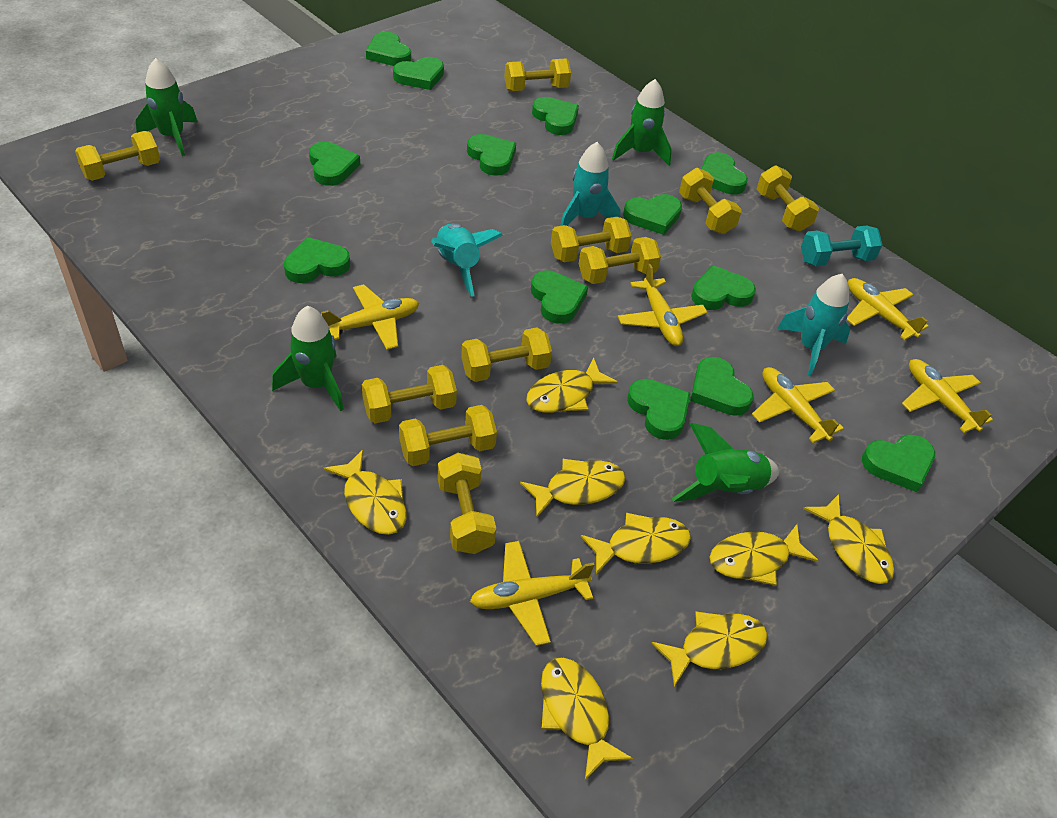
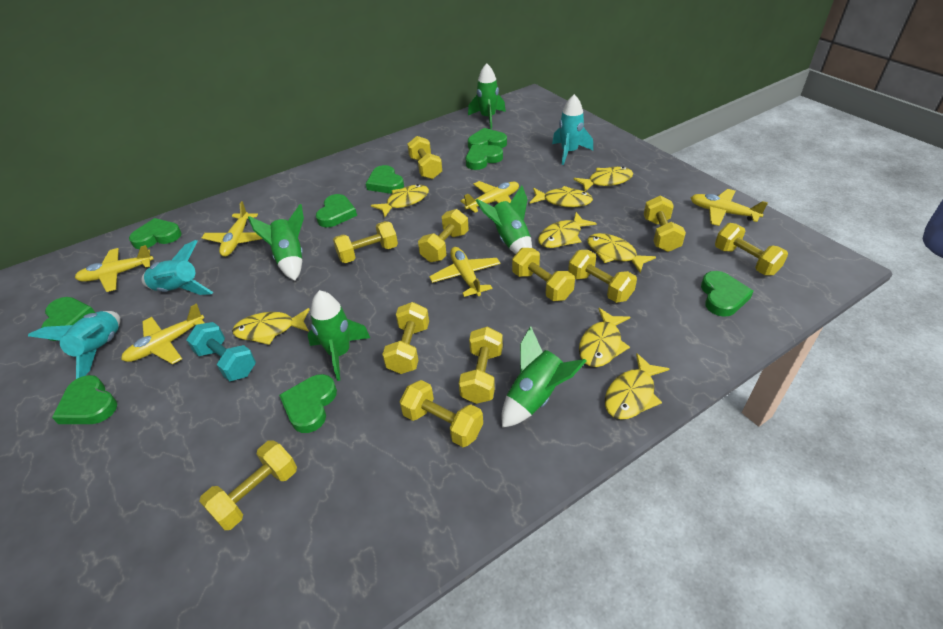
green heart: [284,237,350,283] [309,142,360,186] [366,32,411,66] [393,57,444,90] [467,134,516,176] [531,270,588,324] [532,97,579,135] [623,194,682,235] [627,379,691,440] [690,357,753,416] [691,265,756,310] [701,152,748,194] [862,435,935,492] = 13 -> [41,297,95,341] [52,375,117,424] [129,218,182,249] [279,374,337,433] [316,194,357,227] [366,165,404,193] [466,145,503,170] [468,128,507,149] [701,271,754,317] = 9
green rocket: [136,58,198,156] [272,306,344,411] [612,79,672,166] [672,423,779,502] = 4 -> [248,204,304,281] [307,290,370,381] [468,63,506,129] [476,185,532,254] [501,326,587,428] = 5
yellow dumbbell: [75,131,160,181] [362,365,457,423] [399,405,497,466] [438,453,496,554] [461,327,552,382] [504,59,571,91] [551,217,632,262] [579,237,661,284] [679,168,742,234] [757,165,819,232] = 10 -> [199,440,297,530] [333,221,398,263] [382,302,429,374] [400,380,483,447] [407,136,442,179] [418,209,469,262] [459,327,503,404] [512,248,575,301] [568,250,637,303] [644,196,686,252] [715,223,788,276] = 11

